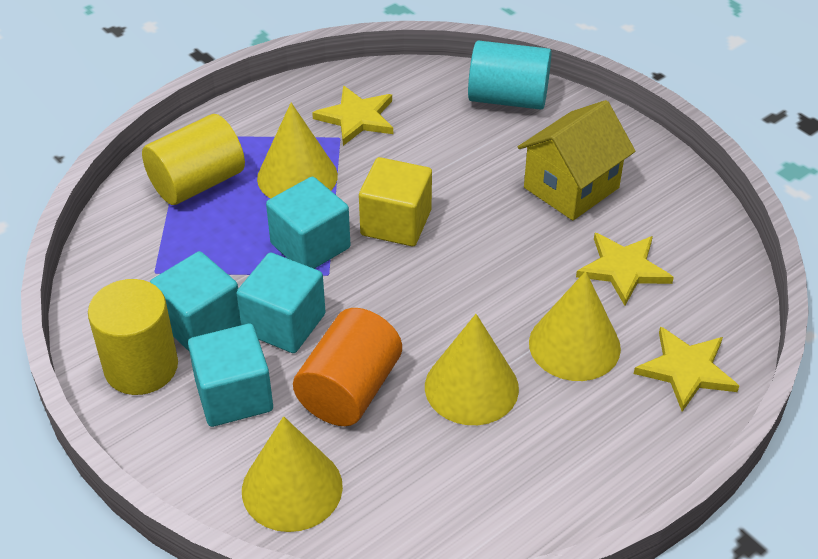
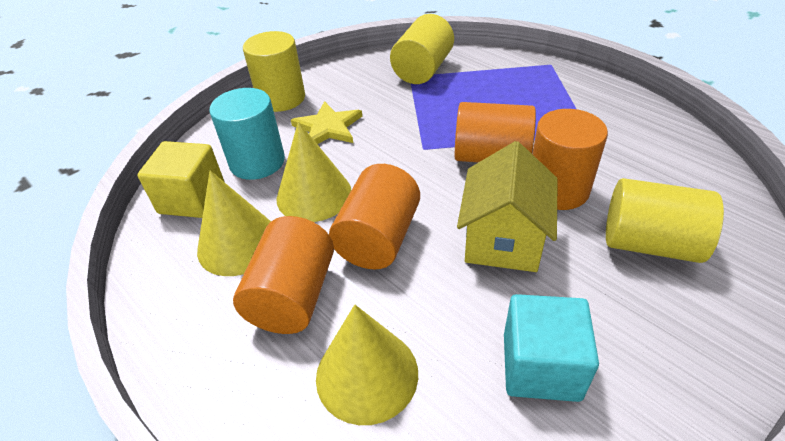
orange cylinder: [293,308,402,426] = 1 -> [233,216,334,334] [329,164,420,269] [455,102,536,162] [532,109,608,210] = 4
turquoise cube: [150,251,241,351] [188,324,273,427] [237,252,326,353] [266,177,350,269] = 4 -> [504,294,599,402] = 1
yellow cone: [242,416,343,532] [257,103,338,198] [425,314,519,425] [529,271,621,381] = 4 -> [197,171,271,276] [276,122,351,222] [316,305,418,425] = 3
yellow cylinder: [88,279,178,395] [142,114,245,205] = 2 -> [243,31,305,112] [390,14,454,84] [606,178,724,263] = 3
yellow star: [312,86,393,146] [576,233,674,306] [634,326,739,412] = 3 -> [291,101,362,144] = 1

